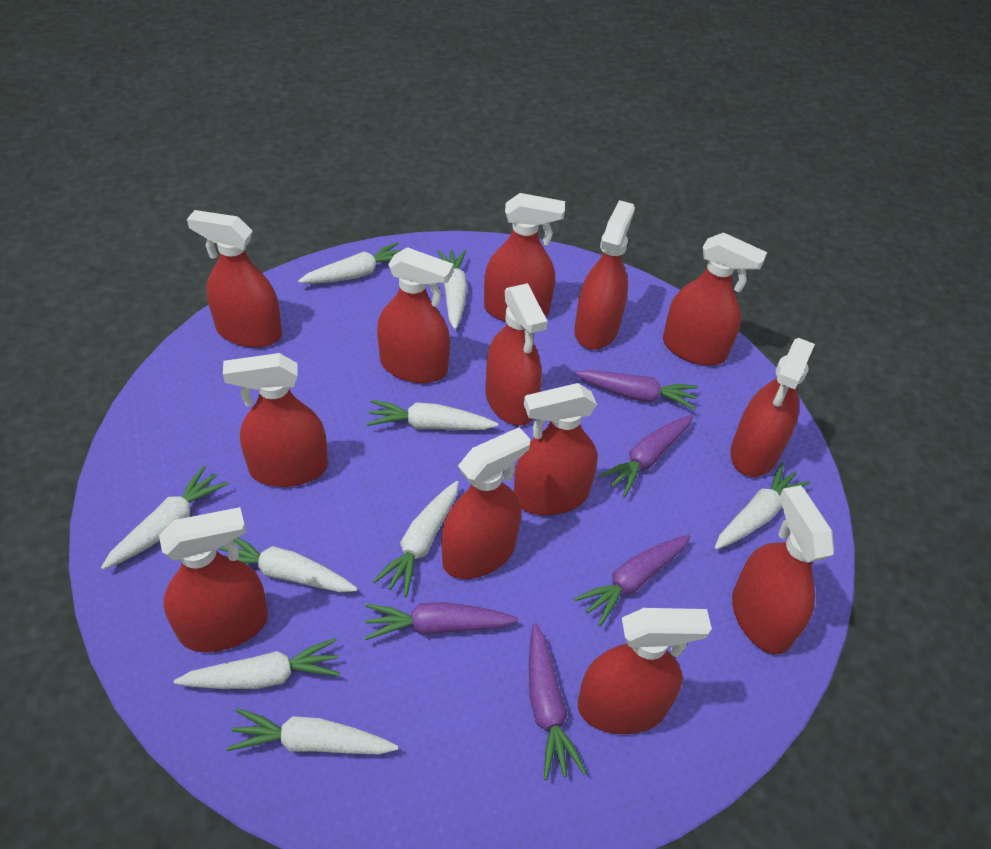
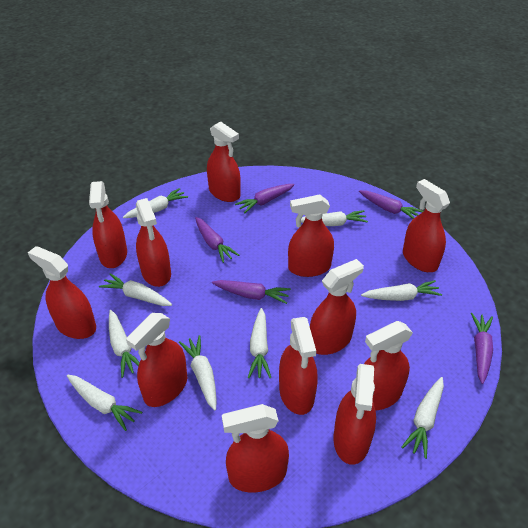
red spray bottle: [159,507,268,652] [187,210,282,348] [223,353,328,487] [377,247,454,383] [441,427,531,579] [484,193,565,322] [485,283,548,426] [514,383,598,515] [574,200,635,350] [578,608,712,734] [663,232,767,365] [730,338,815,477] [732,485,834,654] = 13 -> [28,246,96,339] [89,181,127,268] [126,313,187,407] [136,198,171,287] [207,122,241,202] [222,404,289,493] [279,317,318,415] [288,194,334,277] [310,259,364,355] [334,364,376,465] [364,321,413,411] [403,179,450,272] = 12

